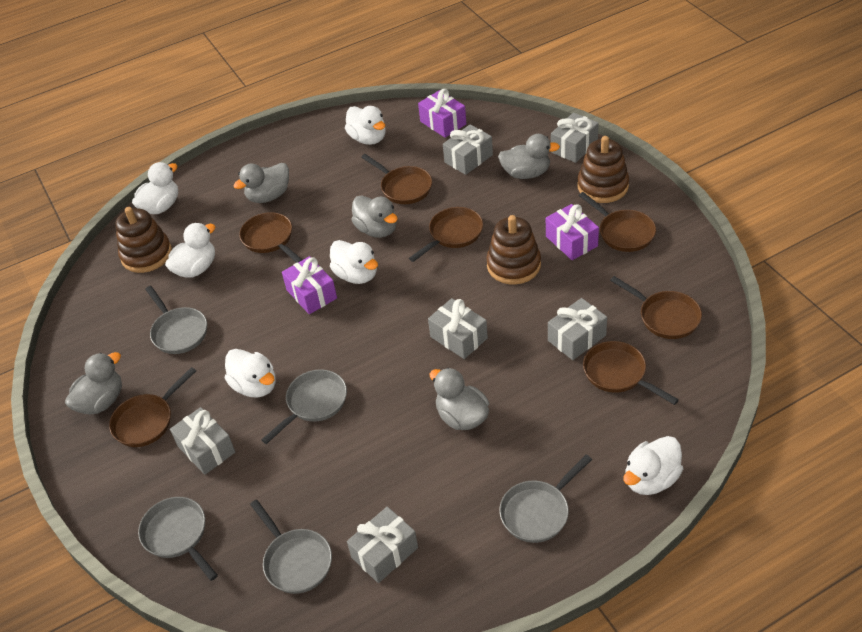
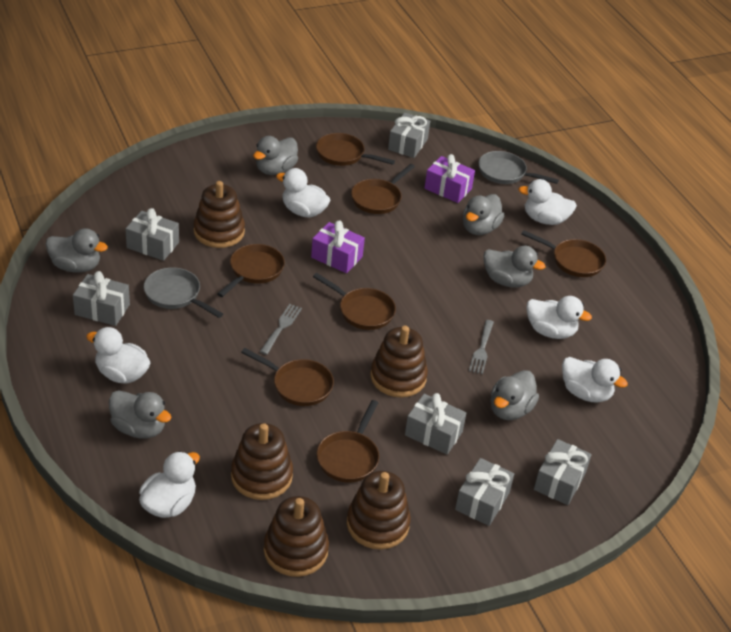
brown stacking toy: [115,207,172,273] [486,215,541,285] [577,136,629,203] = 3 -> [194,181,245,248] [231,423,293,500] [264,496,329,577] [347,471,411,550] [370,326,428,398] = 5
grey duck: [65,352,122,415] [233,163,289,203] [351,195,398,238] [430,368,489,430] [498,134,560,179] = 5 -> [46,228,108,273] [109,390,172,439] [253,136,298,175] [463,194,504,235] [483,246,545,288] [490,370,539,420] = 6
grey fork: none = 0 -> [260,304,302,355] [469,320,494,374] = 2
grey pan: [138,497,218,581] [145,286,207,354] [250,500,332,594] [261,370,347,444] [499,455,592,543] = 5 -> [144,267,223,318] [478,151,559,184] = 2
purple gift: [282,256,337,314] [418,89,466,138] [546,204,599,260] = 3 -> [311,221,365,273] [424,154,475,203] = 2

